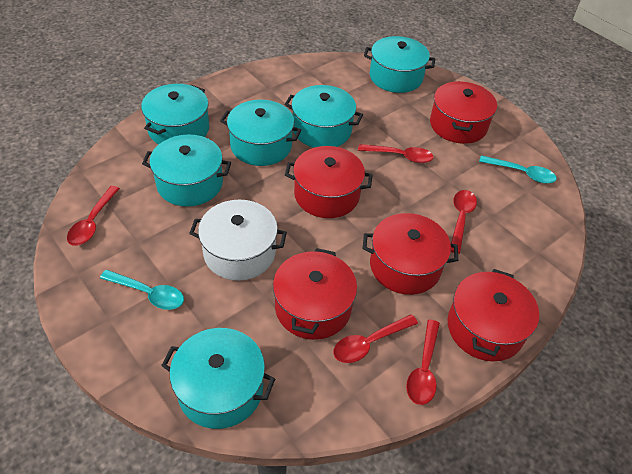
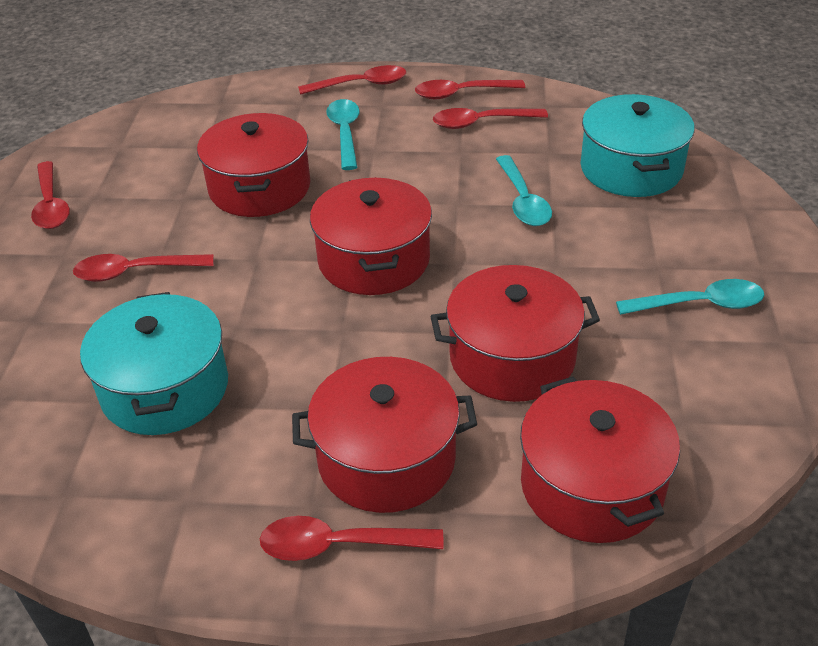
red spoon: [67,186,120,246] [333,314,418,363] [358,144,434,163] [406,319,440,405] [451,190,477,254] = 5 -> [31,161,70,229] [73,254,214,282] [260,516,444,561] [298,65,406,95] [415,80,525,99] [433,108,548,129] = 6
turquoise pot: [141,84,209,144] [142,135,231,207] [161,328,275,429] [220,100,301,166] [284,85,363,148] [364,36,435,93] = 6 -> [80,292,228,435] [580,94,695,197] = 2
turquoise spoon: [100,270,184,310] [479,155,557,184] = 2 -> [326,99,360,170] [496,155,552,226] [616,279,765,315] = 3
white pot: [189,200,287,281] = 1 -> none = 0

